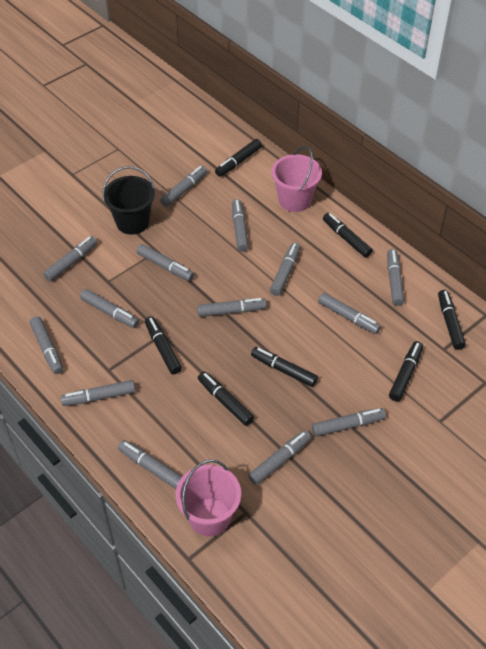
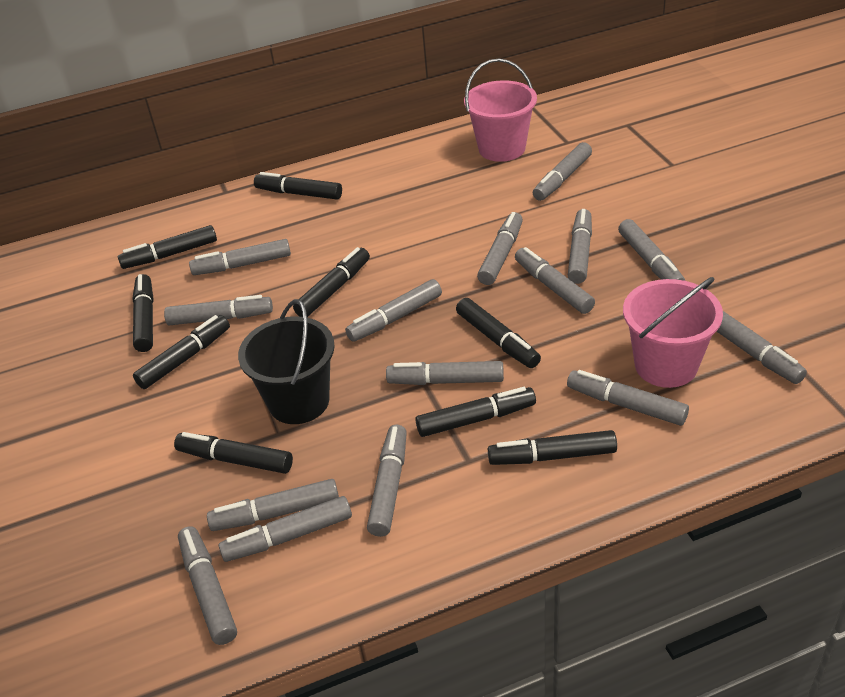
black marker: [145,316,182,374] [198,371,254,426] [215,139,262,177] [251,347,318,387] [323,213,373,258] [389,341,423,402] [438,290,466,350] = 7 -> [118,225,217,269] [132,274,154,352] [133,315,230,389] [174,432,293,474] [254,172,342,199] [293,247,370,317] [415,387,536,437] [456,298,541,368] [488,430,617,465] = 9
grey marker: [30,316,63,374] [43,236,97,282] [61,380,135,406] [80,289,139,328] [118,440,182,489] [137,244,194,281] [160,166,207,207] [197,298,267,317] [232,199,249,252] [248,430,311,485] [270,242,301,296] [312,408,386,437] [318,293,381,334] [387,249,404,306] = 14 -> [164,295,273,326] [178,526,237,645] [189,239,291,275] [207,479,339,531] [219,496,352,562] [345,279,442,342] [367,425,407,537] [386,361,504,385] [477,212,523,285] [515,247,595,314] [533,142,592,201] [567,370,689,426] [568,209,592,284] [618,219,685,281] [716,311,807,384] = 15

